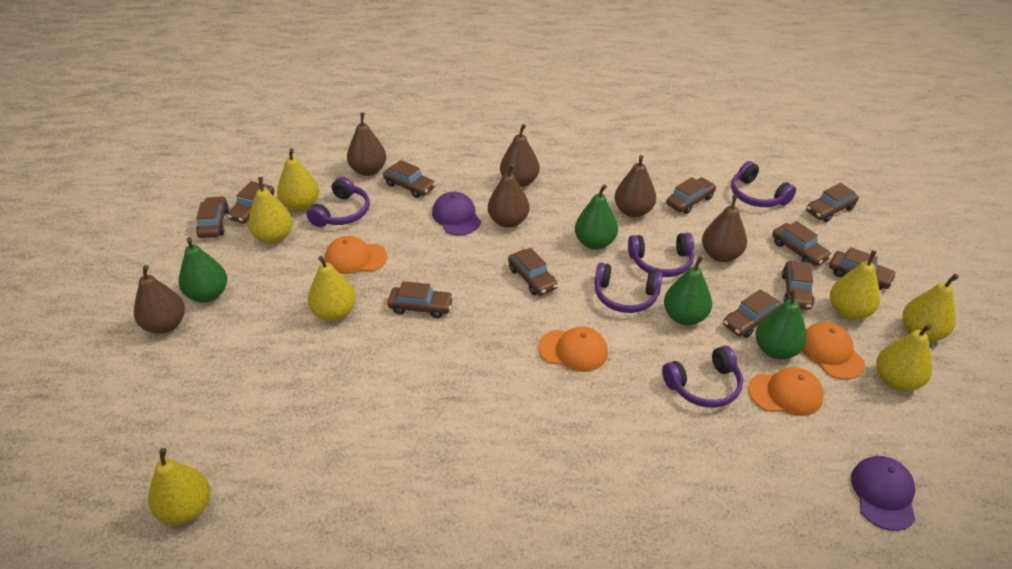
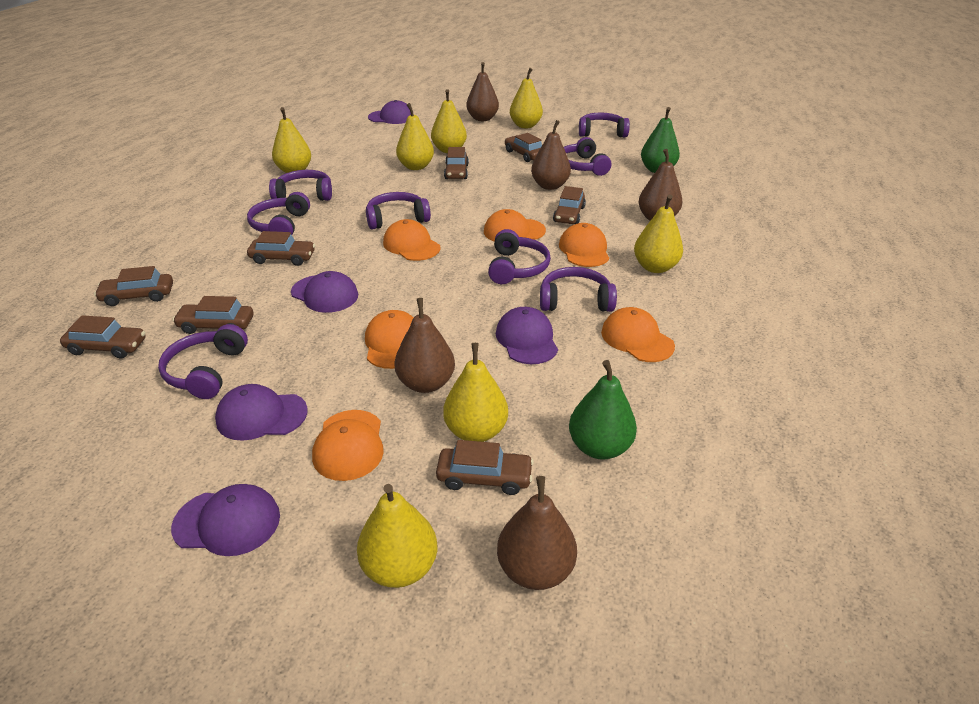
brown car: [196,196,229,238] [228,181,275,224] [383,160,436,198] [387,281,454,318] [508,248,558,296] [666,177,716,214] [723,289,781,338] [772,221,832,266] [782,260,814,310] [806,183,859,222] [829,247,897,290] = 11 -> [60,315,145,359] [94,266,173,306] [172,296,253,334] [247,231,315,266] [436,440,534,495] [444,147,469,179] [505,133,542,162] [553,186,586,224] = 8
brown pear: [134,265,185,334] [347,112,386,176] [488,164,529,228] [500,124,540,187] [615,155,656,217] [702,194,747,262] = 6 -> [394,298,455,393] [466,62,499,121] [497,476,577,590] [531,120,571,190] [639,149,682,221] = 5
green pear: [179,237,227,303] [575,184,618,249] [664,256,712,325] [755,288,807,359] = 4 -> [569,360,637,460] [641,107,680,173] = 2
orange cap: [325,236,387,274] [538,327,608,372] [748,367,824,416] [802,322,865,379] = 4 -> [312,410,384,481] [365,310,414,369] [383,219,440,261] [484,209,546,242] [559,223,609,267] [601,307,675,362] = 6
purple cap: [432,192,481,235] [851,456,916,531] = 2 -> [171,484,280,556] [215,384,308,441] [291,271,358,313] [368,100,414,124] [496,307,558,364] = 5
purple headphones: [307,177,370,227] [595,263,663,313] [628,233,694,277] [662,346,743,408] [731,161,796,207] = 5 -> [158,324,248,399] [247,192,310,235] [269,170,332,201] [366,192,431,230] [488,229,551,284] [540,267,617,312] [564,137,611,176] [579,113,630,137] = 8

